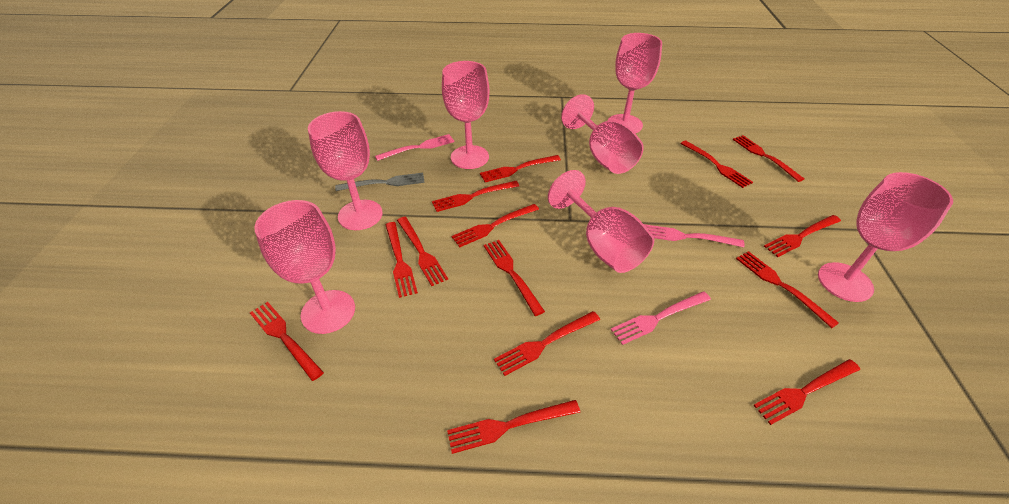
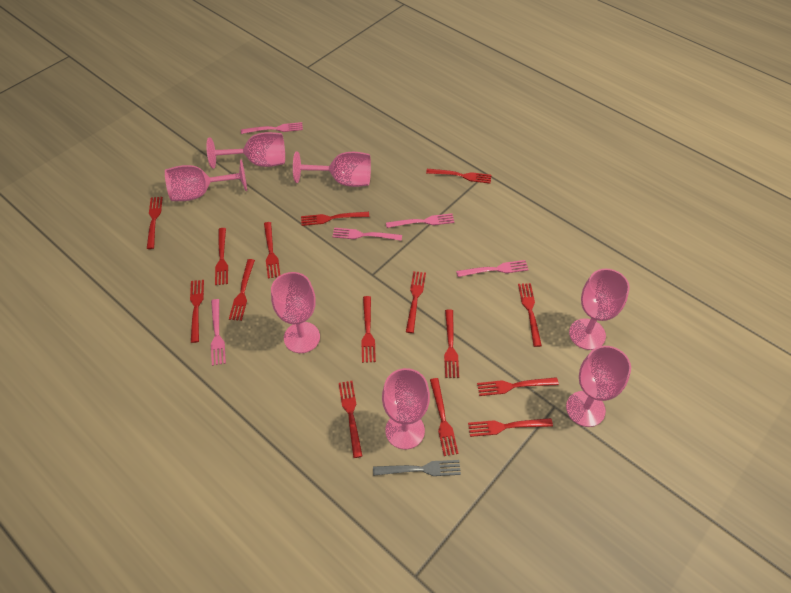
pink fork: [375,134,455,161] [611,291,711,345] [644,224,745,247] = 3 -> [211,299,226,366] [241,122,303,134] [332,228,402,241] [386,213,455,228] [456,260,529,277] = 5
red fork: [250,302,324,381] [385,222,418,298] [397,217,448,286] [432,181,519,212] [447,400,580,454] [452,204,539,247] [480,155,561,182] [484,240,545,316] [494,311,600,376] [680,140,753,188] [733,135,804,182] [736,251,839,328] [753,359,860,425] [764,215,841,257] = 14 -> [147,197,163,249] [190,280,204,343] [215,228,228,285] [229,259,255,321] [264,222,280,278] [301,212,369,226] [339,381,362,458] [361,296,376,363] [406,271,426,333] [426,169,491,183] [430,378,459,456] [444,309,459,378] [468,418,553,437] [477,377,559,396] [518,283,542,347] = 15

